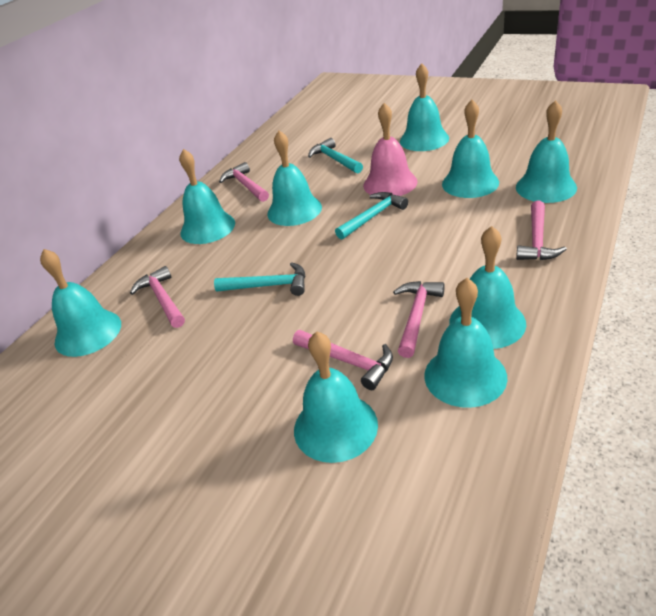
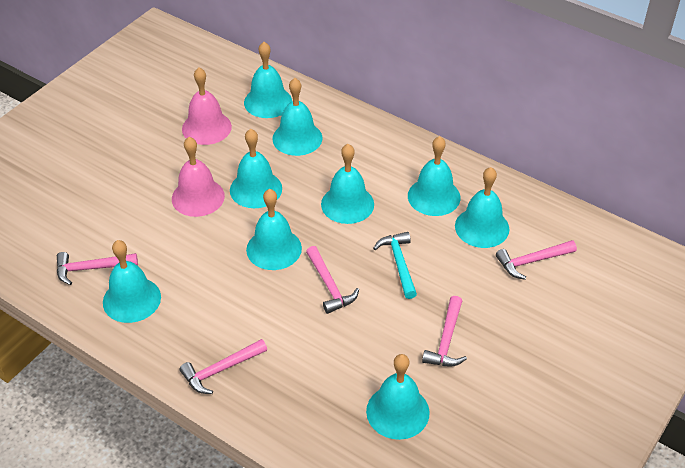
pink bell: [363,103,417,196] = 1 -> [172,137,225,217] [182,68,232,145] = 2
turquoise hammer: [214,262,305,296] [308,138,363,173] [335,192,408,240] = 3 -> [373,232,417,299] = 1

